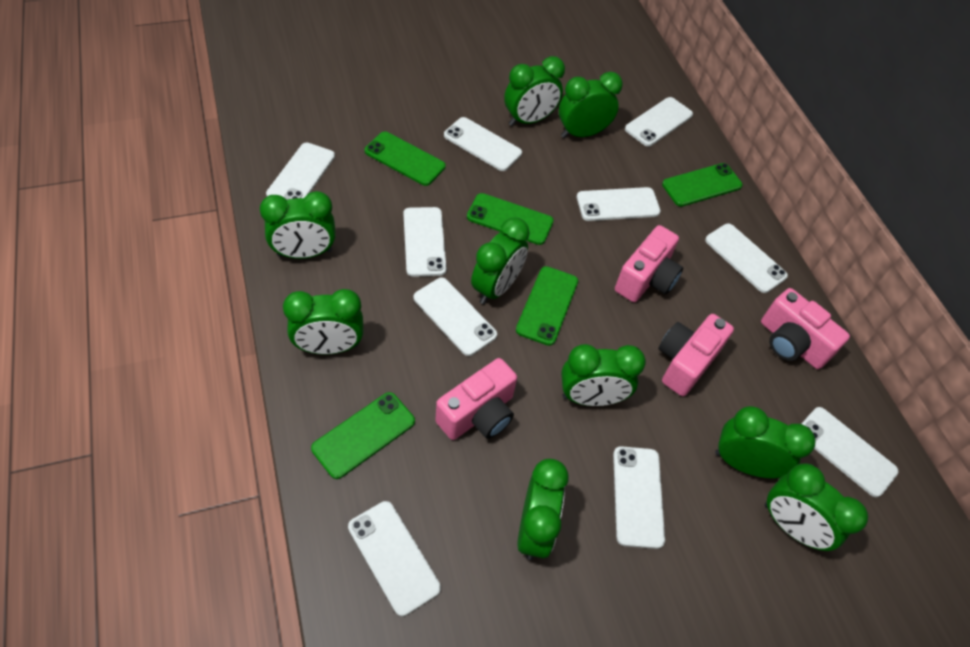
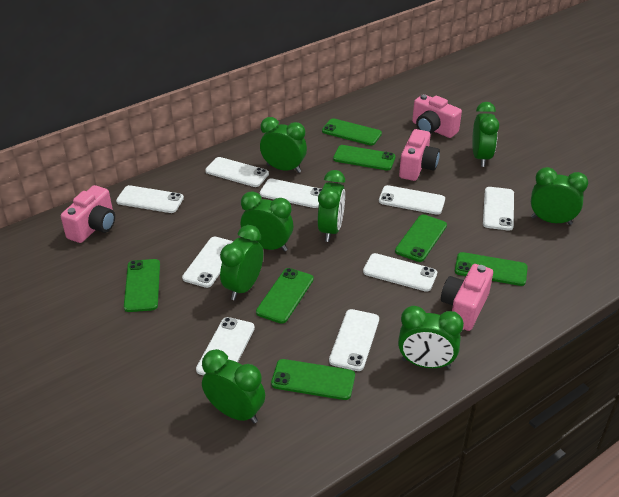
green clock: [260,191,336,259] [283,289,363,354] [471,217,530,304] [504,56,565,126] [517,459,569,560] [559,72,623,138] [561,344,646,406] [715,406,815,479] [765,463,868,551] = 9 -> [202,349,265,423] [220,225,263,300] [241,191,293,252] [260,117,307,173] [317,170,345,242] [398,306,464,368] [472,102,499,167] [531,167,588,225] = 8
green phone: [311,392,415,479] [365,132,446,186] [467,193,554,245] [516,266,578,346] [662,163,743,207] = 5 -> [124,259,160,312] [256,268,314,324] [271,359,355,400] [322,118,382,145] [333,145,396,171] [395,214,447,262] [455,252,528,286] = 7
white phone: [266,143,335,200] [348,501,441,616] [403,207,447,277] [413,277,497,356] [444,117,522,171] [577,187,661,221] [613,446,665,549] [625,97,693,146] [705,223,788,293] [801,407,899,497] = 10 -> [116,185,184,213] [182,237,233,288] [196,317,255,376] [205,157,269,187] [260,179,322,208] [329,309,379,371] [363,253,437,292] [379,185,445,215] [483,187,514,231] = 9

